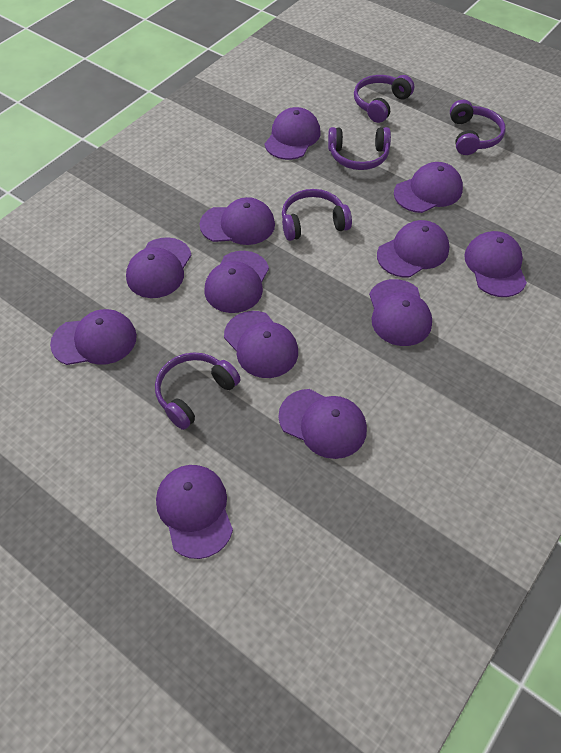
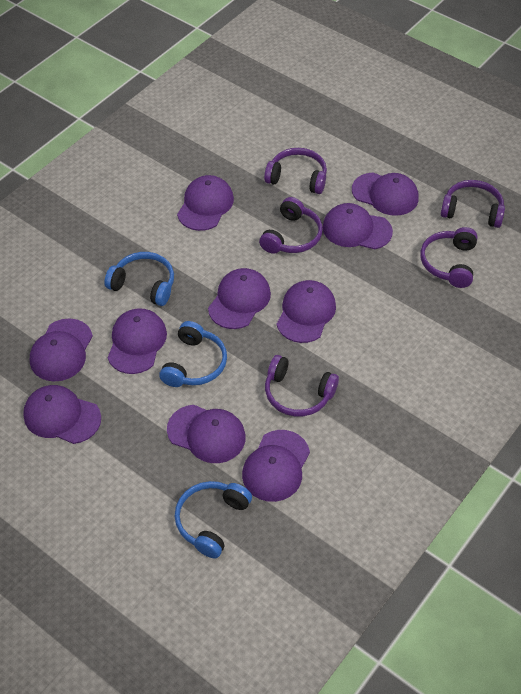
blue headphones: none = 0 -> [104,252,174,306] [159,321,227,387] [175,481,252,559] = 3
purple cap: [50,309,137,365] [126,237,191,298] [156,465,233,559] [200,197,275,245] [205,251,269,313] [224,311,298,378] [265,107,320,160] [278,389,367,459] [369,279,432,346] [377,220,449,277] [394,162,463,213] [464,231,527,297] = 12 -> [23,385,101,444] [30,318,93,381] [108,308,167,374] [167,405,246,463] [177,175,234,231] [208,268,271,329] [242,430,310,502] [277,280,336,343] [323,203,393,249] [352,172,419,216] = 10

